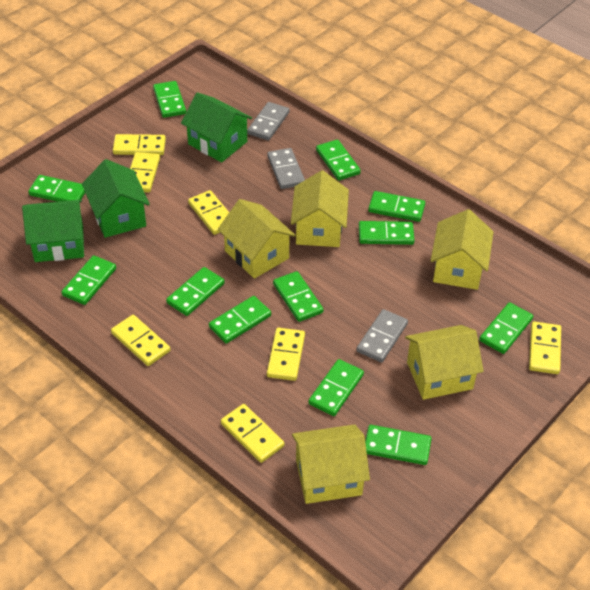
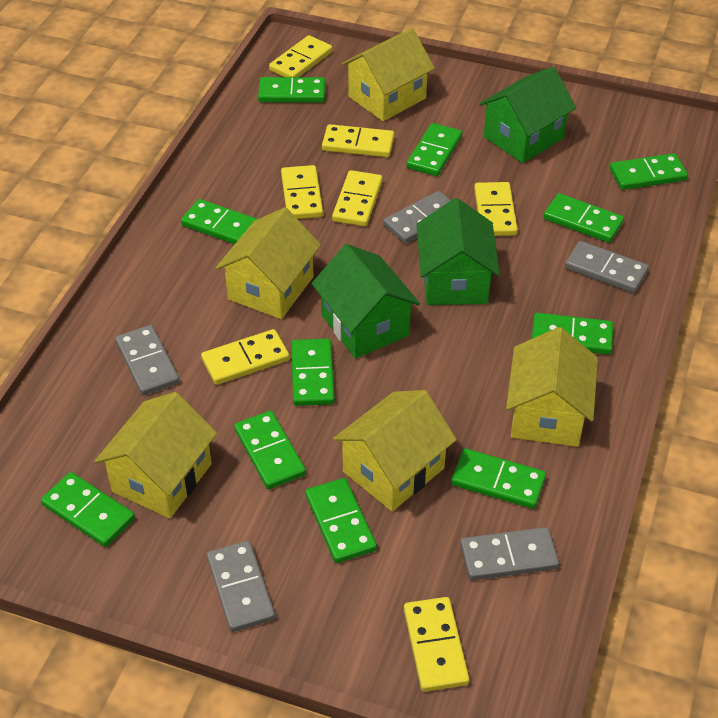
green domino: [28,175,85,202] [62,255,116,305] [153,81,186,118] [166,267,225,316] [209,296,271,343] [273,271,324,322] [308,359,364,416] [316,139,361,181] [359,221,414,245] [365,425,432,465] [368,191,425,222] [479,302,533,354] = 12 -> [41,472,135,547] [181,199,258,244] [234,411,306,489] [258,77,325,103] [291,338,335,406] [305,478,377,563] [407,123,462,176] [451,448,546,509] [532,313,613,355] [543,193,624,243] [610,153,688,190] = 11
grey domino: [247,102,290,140] [267,148,305,189] [356,309,408,362] = 3 -> [115,325,180,396] [207,541,275,632] [383,191,451,244] [460,527,559,580] [565,241,649,293] = 5

